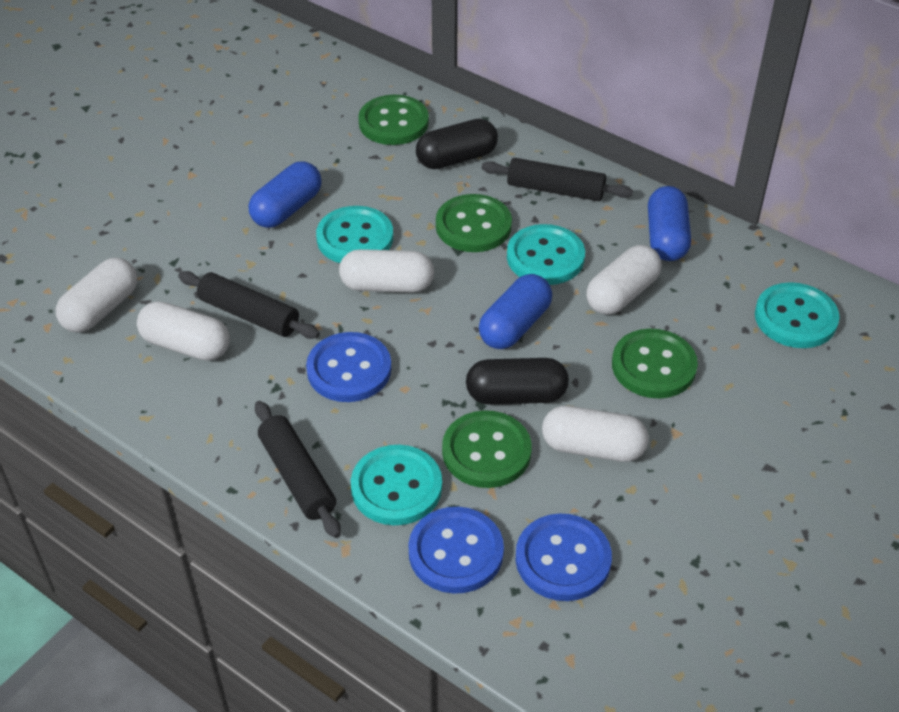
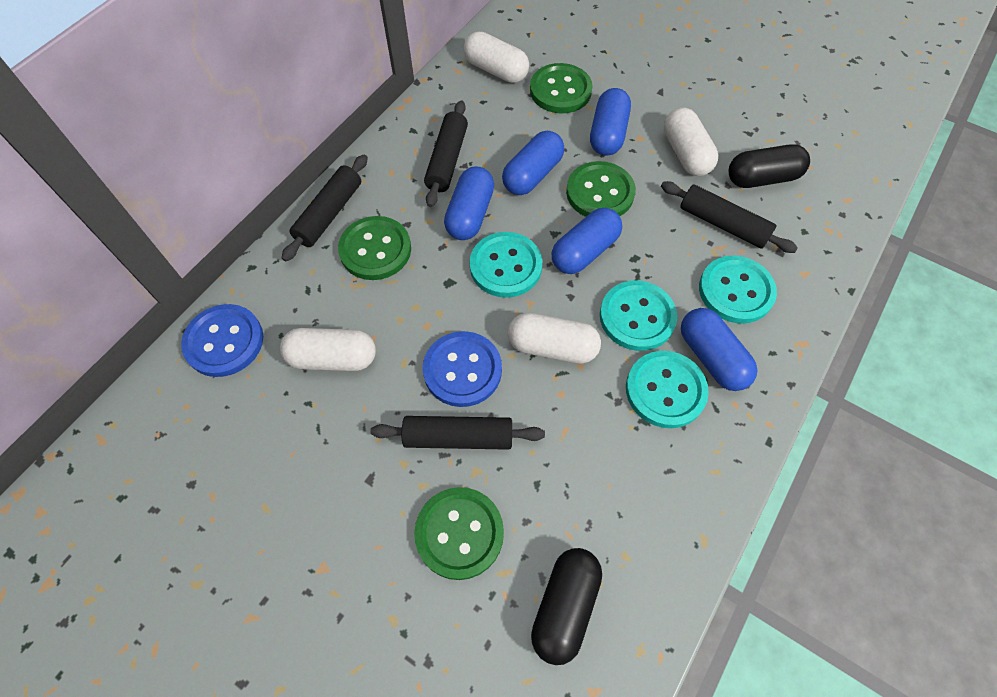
black rolling pin: [178,271,320,339] [255,401,341,538] [482,158,633,201] = 3 -> [282,155,368,262] [370,416,545,450] [424,100,468,207] [661,181,798,253] = 4
blue button: [306,332,391,402] [408,507,504,594] [516,513,612,601] = 3 -> [181,304,263,377] [423,331,502,407] = 2
blue capsule: [249,161,322,228] [479,274,552,349] [648,186,691,261] = 3 -> [444,167,494,240] [502,131,564,195] [552,208,622,274] [590,88,631,156] [681,308,758,391] = 5
white capsule: [56,258,137,333] [137,301,230,361] [339,249,434,293] [542,406,649,462] [586,245,662,315] = 5 -> [280,328,376,371] [464,31,529,83] [508,313,601,363] [664,107,718,176] = 4

